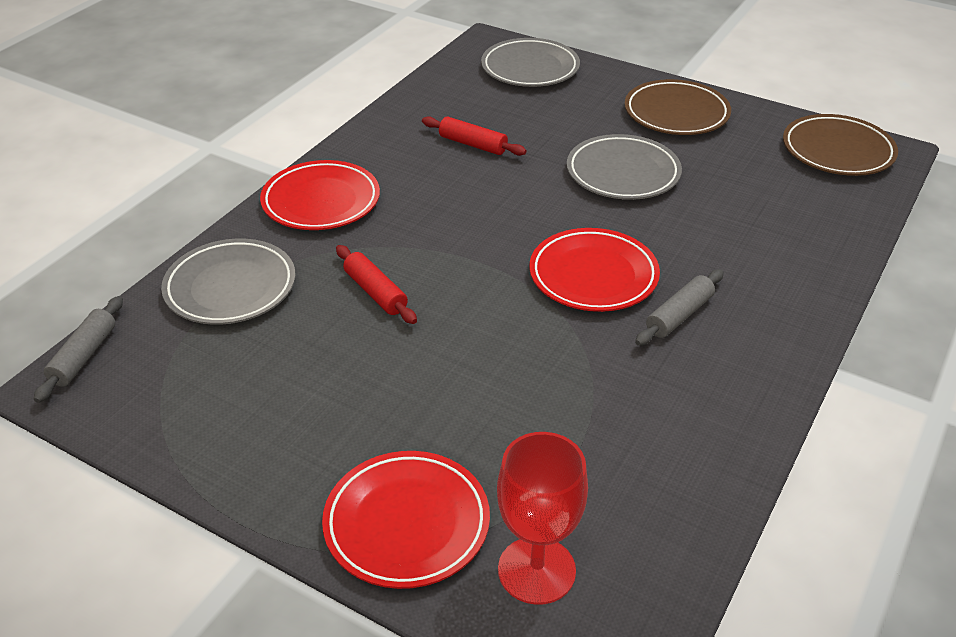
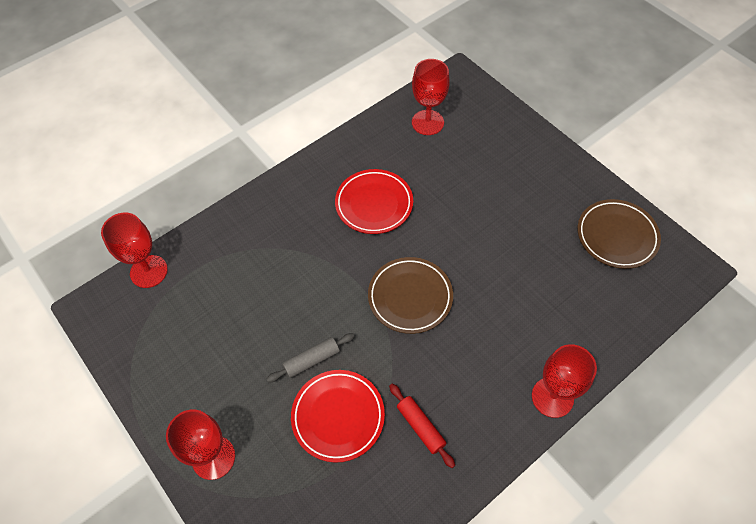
grey plate: [161,239,295,325] [481,38,580,87] [567,134,682,200] = 3 -> none = 0
grey rolling pin: [34,296,123,403] [635,269,724,346] = 2 -> [267,333,355,382] = 1
red goblet: [497,432,588,605] = 1 -> [101,212,168,288] [166,410,235,480] [412,59,450,135] [532,344,597,418] = 4
red plate: [260,160,380,230] [322,451,490,589] [529,228,660,312] = 3 -> [291,370,385,463] [335,169,413,234] = 2
red rolling pin: [336,245,417,324] [422,116,527,156] = 2 -> [389,384,455,468] = 1

